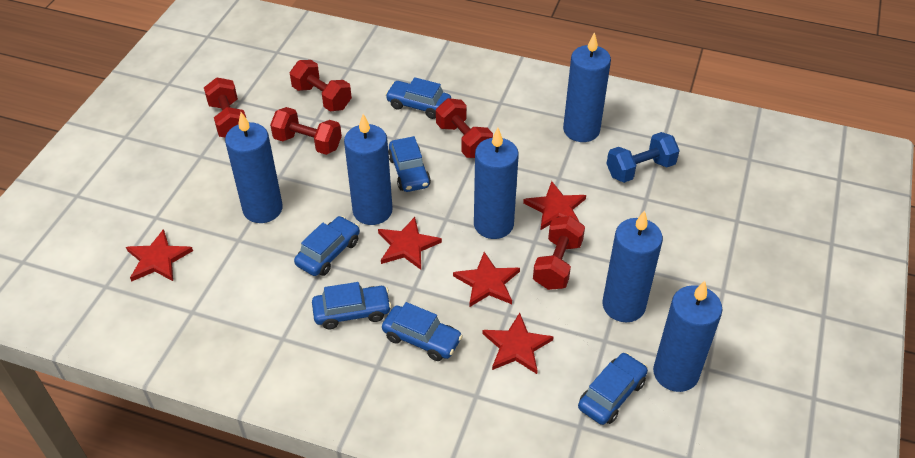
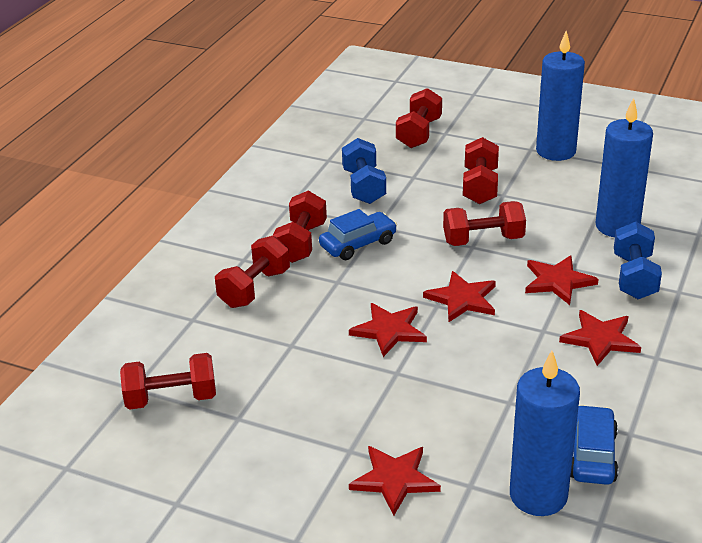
blue candle: [225,112,283,223] [344,114,392,225] [474,128,519,239] [563,32,611,142] [602,210,663,322] [653,281,722,392] = 6 -> [510,351,580,516] [536,31,585,161] [596,98,653,237] = 3
blue car: [294,216,360,276] [312,282,391,329] [382,302,463,361] [385,77,451,119] [388,136,431,192] [578,352,648,425] = 6 -> [319,209,397,260] [571,405,619,485] = 2
blue dumbbell: [607,132,680,183] = 1 -> [342,138,386,204] [614,222,662,299] = 2
red dumbbell: [204,77,246,137] [270,107,342,155] [290,60,352,111] [436,98,493,158] [533,216,585,290] = 5 -> [120,353,216,410] [215,236,290,308] [273,191,327,263] [396,88,442,148] [443,201,526,246] [463,137,499,204] = 6

